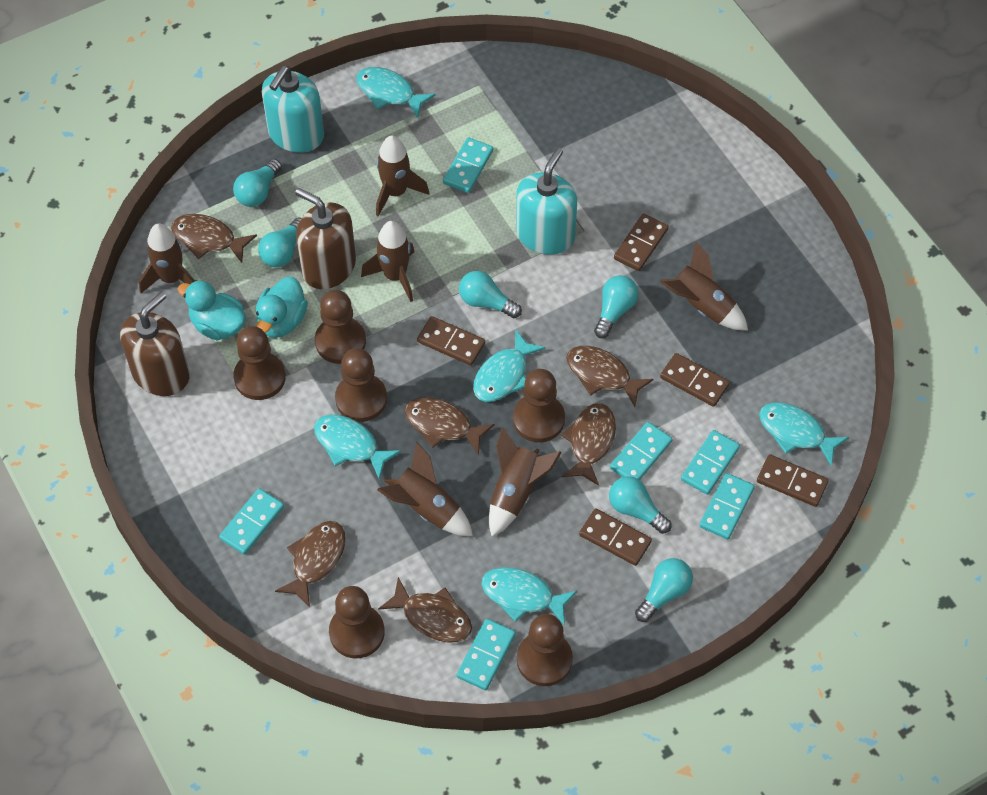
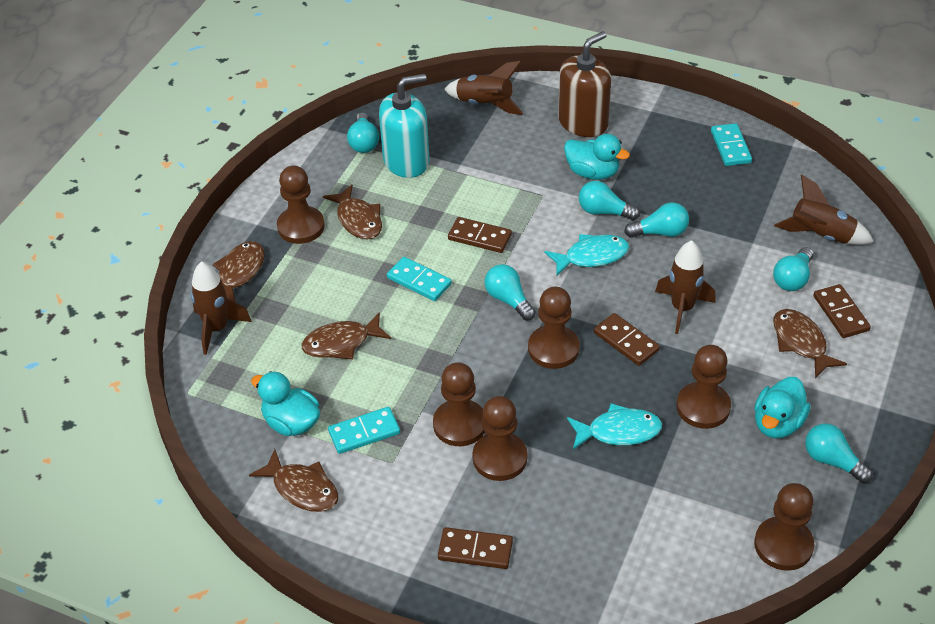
brown domino: [417,316,485,366] [579,508,652,566] [614,213,668,271] [660,353,730,407] [757,454,829,507] = 5 -> [438,527,513,569] [448,217,512,253] [594,313,660,366] [813,284,871,338] = 4
brown fish: [171,214,257,263] [275,521,346,608] [378,577,472,643] [404,397,495,455] [561,403,616,486] [566,346,654,407] = 6 -> [212,241,265,302] [249,449,338,512] [302,312,391,359] [323,184,382,239] [773,309,847,378] = 5
brown rocket: [139,224,195,293] [361,221,414,302] [376,135,429,216] [377,442,473,536] [489,427,562,536] [660,241,748,331] = 6 -> [191,261,252,355] [444,61,524,115] [655,240,716,334] [774,175,874,245] = 4
brown soap dispenser: [120,292,190,396] [295,188,356,289] = 2 -> [558,31,611,137] = 1
turquoise domino: [219,488,284,555] [443,137,493,193] [457,619,516,690] [610,422,673,480] [681,430,740,495] [699,473,755,540] = 6 -> [328,407,400,454] [387,257,452,301] [711,123,752,166] = 3
turquoise duck: [177,280,246,340] [256,277,308,338] = 2 -> [251,371,320,436] [564,134,630,180] [754,377,811,438] = 3
turquoise fish: [314,415,401,480] [356,67,436,119] [473,330,546,402] [481,567,577,626] [759,402,849,466] = 5 -> [544,234,629,277] [567,403,662,450] = 2
turquoise soap dispenser: [262,66,324,153] [516,148,577,255] = 2 -> [379,74,429,178] = 1

